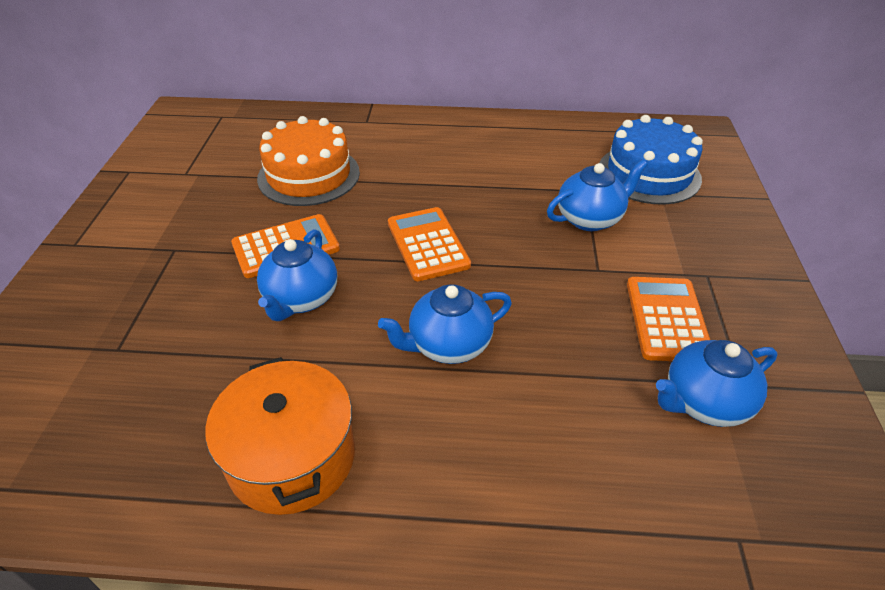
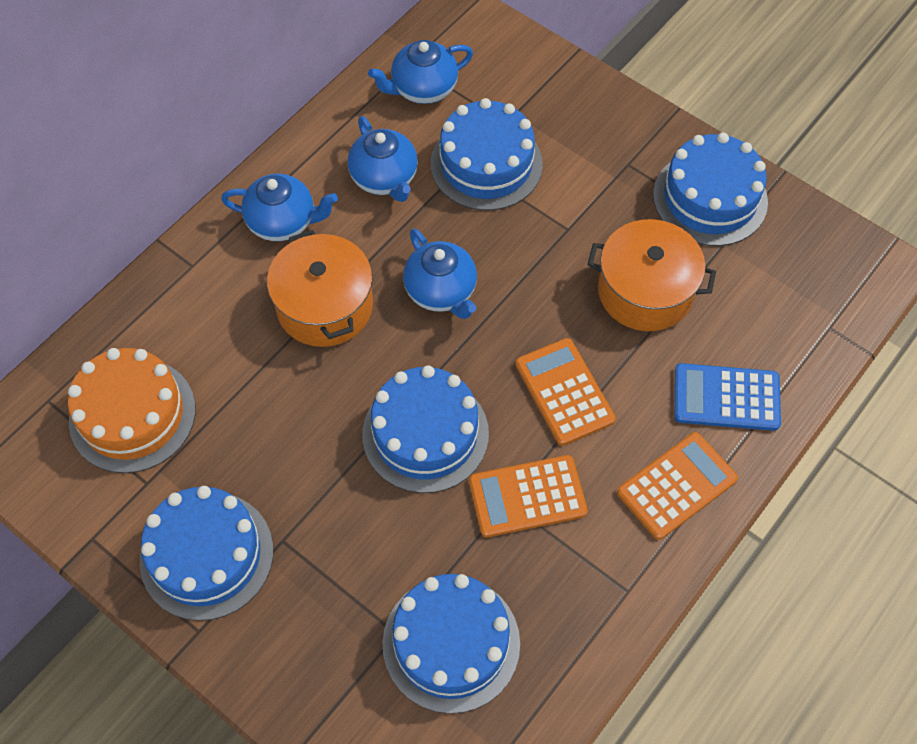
blue cake: [599,115,703,205] = 1 -> [140,486,273,621] [362,365,489,493] [382,574,520,714] [431,98,543,211] [653,132,768,246] = 5
blue calculator: none = 0 -> [674,363,781,431] = 1
orange pot: [205,357,355,515] = 1 -> [267,230,373,347] [588,219,716,331] = 2

